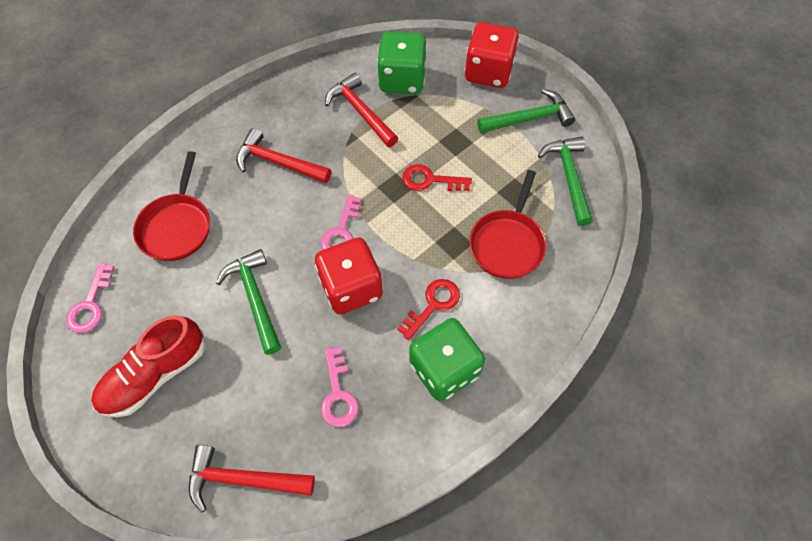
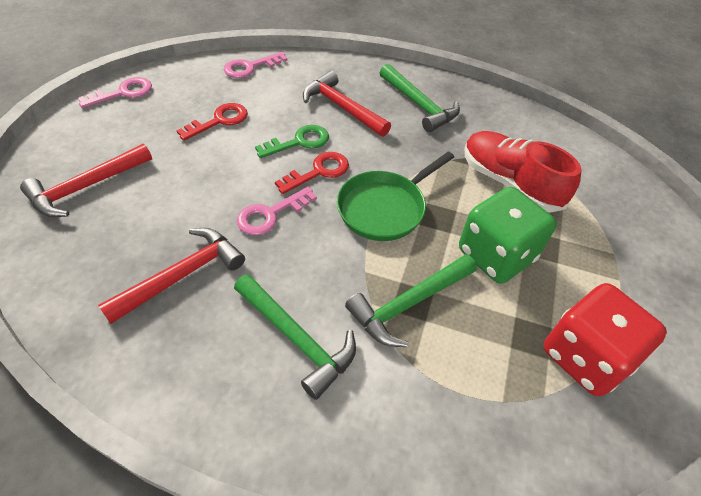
green dice: [377,31,427,94] [409,318,485,401] = 2 -> [459,187,557,284] = 1
green key: none = 0 -> [255,125,329,158] = 1
green pan: none = 0 -> [337,152,454,241] = 1
red dice: [315,237,383,314] [465,22,519,88] = 2 -> [544,283,667,396] = 1
red pan: [133,151,210,261] [469,170,546,279] = 2 -> none = 0

